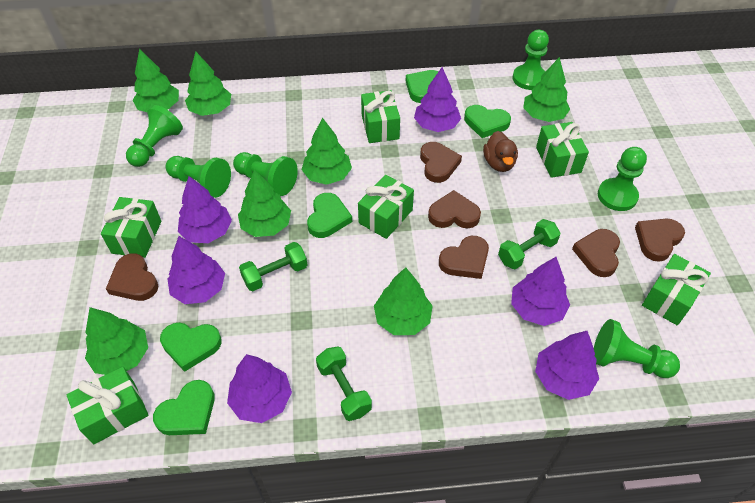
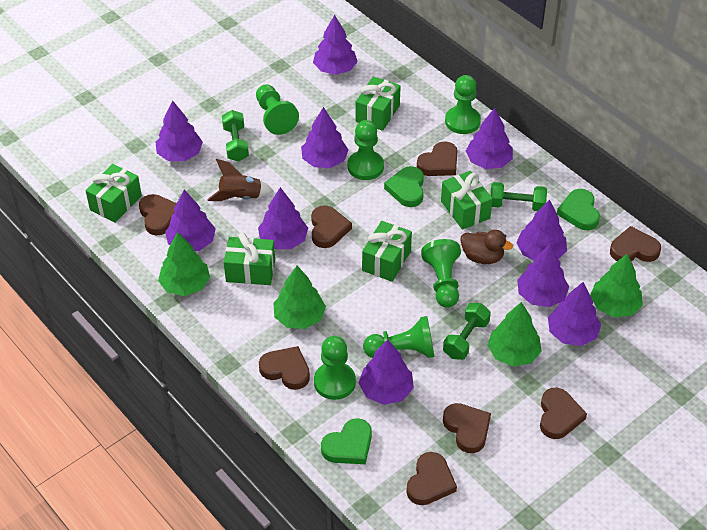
brown heart: [106,253,158,301] [420,142,462,183] [428,190,481,228] [439,236,489,279] [572,229,620,277] [635,219,685,262] = 6 -> [139,194,177,235] [259,346,310,390] [311,205,352,248] [406,452,457,505] [417,141,458,176] [443,403,491,453] [540,388,587,439] [610,226,661,262] = 8
brown rocket: none = 0 -> [207,159,273,201] = 1
green gift: [66,367,149,444] [101,197,161,258] [358,175,414,239] [361,90,400,143] [536,122,589,178] [642,254,711,326] = 6 -> [86,164,142,223] [224,232,275,285] [356,77,401,131] [362,221,412,282] [441,171,493,230] = 5
green heart: [153,380,215,435] [160,323,222,372] [307,193,352,238] [406,70,438,103] [464,105,511,138] = 5 -> [321,418,372,464] [384,166,424,207] [557,189,600,230] = 3
green tree: [85,307,148,375] [133,49,179,112] [185,51,231,116] [238,169,291,237] [302,117,352,185] [374,267,432,335] [523,57,570,122] = 7 -> [158,232,210,296] [274,266,326,329] [488,302,542,367] [590,254,643,317] = 4
purple tree: [168,236,225,304] [178,176,232,243] [227,354,292,423] [414,67,461,132] [511,257,570,326] [535,331,599,400] = 6 -> [156,100,203,161] [165,190,216,251] [258,187,308,249] [301,107,349,168] [313,15,358,75] [359,340,414,405] [466,108,513,169] [516,200,567,260] [517,243,569,307] [548,282,601,346] = 10

